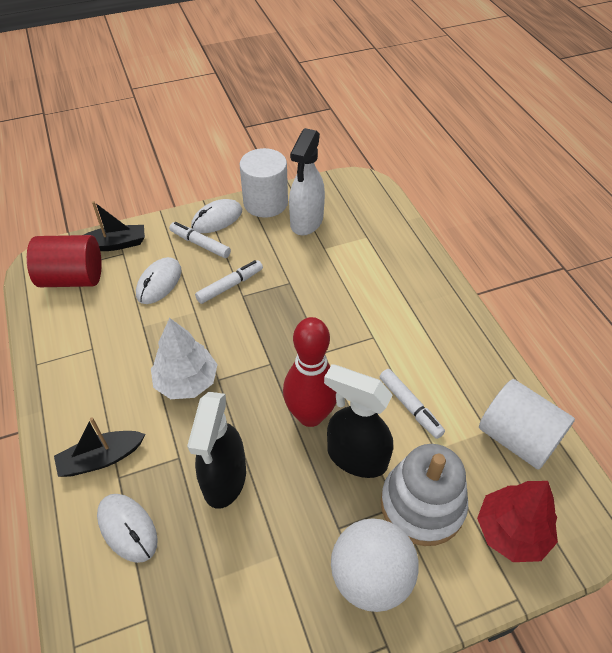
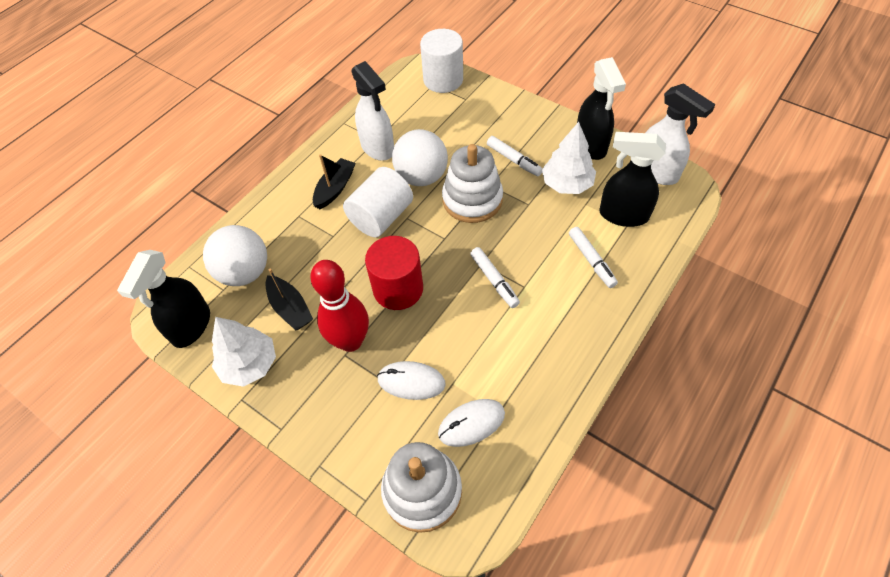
black spray bottle: [187,392,246,509] [324,364,393,478] = 2 -> [117,250,210,348] [577,57,626,160] [600,132,666,227] = 3
red tree: [477,481,558,562] = 1 -> none = 0
white ball: [331,518,419,612] = 1 -> [203,225,267,286] [392,129,448,186] = 2
white mouse: [97,494,158,563] [136,257,181,304] [191,199,242,233] = 3 -> [377,361,446,400] [438,399,505,447] = 2
white spray bottle: [289,128,325,236] = 1 -> [351,61,394,161] [645,83,715,185] = 2
white stacking toy: [381,444,468,546] = 1 -> [381,442,462,533] [442,144,503,223] = 2
white tree: [151,318,218,399] = 1 -> [212,317,276,387] [542,122,596,194] = 2

